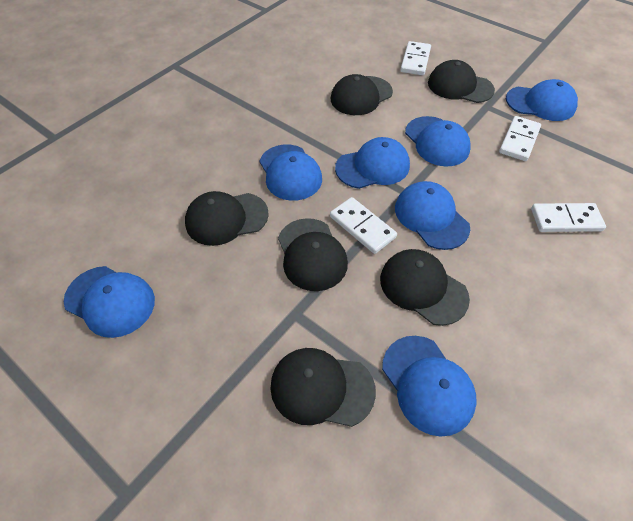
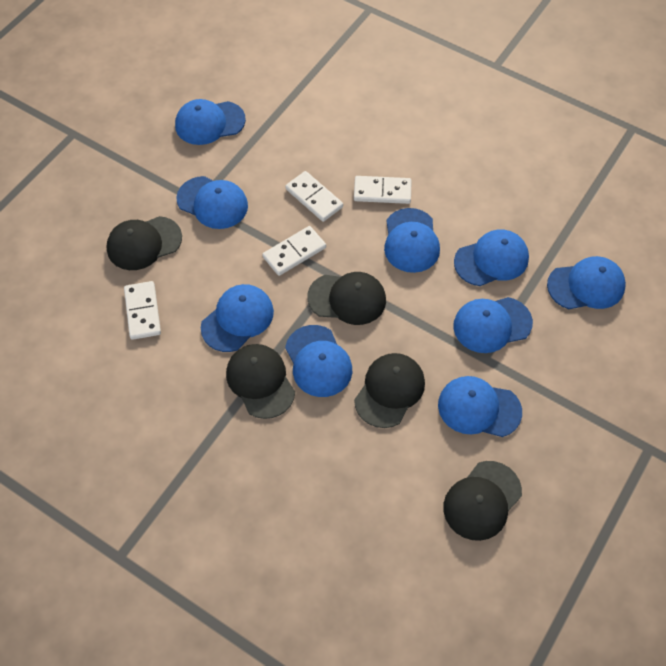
black cap: [185,191,269,246] [270,348,376,427] [278,218,348,291] [331,74,393,115] [380,249,470,326] [428,60,495,103] = 6 -> [106,216,182,270] [226,344,295,419] [308,272,386,325] [354,353,425,428] [443,461,522,541] = 5
blue cap: [64,266,155,338] [260,145,322,201] [335,137,410,189] [382,336,477,437] [395,181,470,250] [405,116,471,167] [506,79,578,121] = 7 -> [175,99,246,145] [176,176,248,229] [201,284,274,352] [285,325,352,397] [384,208,440,273] [438,376,522,437] [453,297,533,353] [454,230,529,286] [547,256,626,309] = 9

